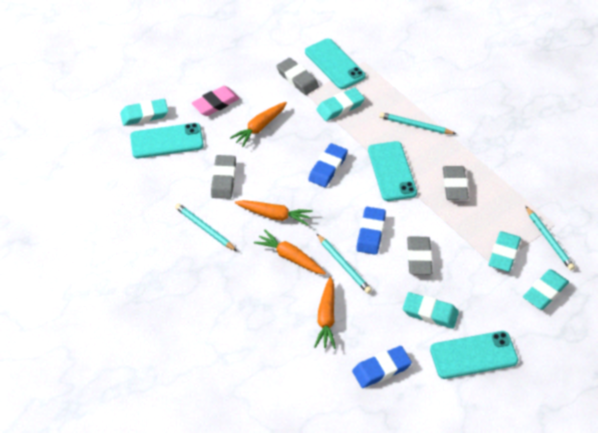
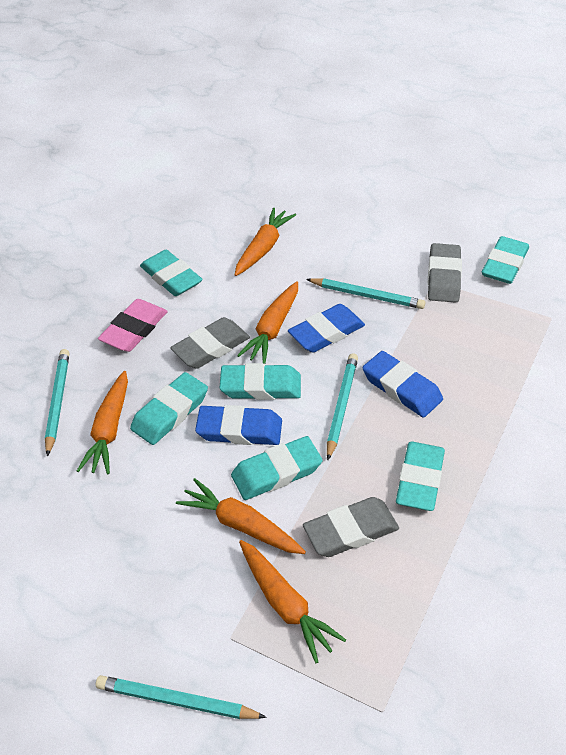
grey eraser: [211,155,236,199] [276,58,319,95] [407,236,432,275] [443,166,469,200] = 4 -> [170,317,250,369] [303,497,399,557] [428,243,462,303] = 3
orange carrot: [230,102,287,147] [235,200,313,226] [254,230,326,274] [314,277,336,349] = 4 -> [77,371,128,474] [176,478,306,554] [235,208,296,276] [237,281,298,364] [239,540,346,663] = 5
turquoise eraser: [120,99,168,126] [316,88,365,121] [403,292,459,329] [488,231,521,272] [523,269,569,310] = 5 -> [130,372,208,445] [140,250,203,296] [220,363,301,400] [231,436,323,500] [396,442,445,511] [482,236,529,284] = 6
turquoise phone: [130,123,204,158] [305,39,366,89] [368,141,417,201] [430,331,518,379] = 4 -> none = 0

